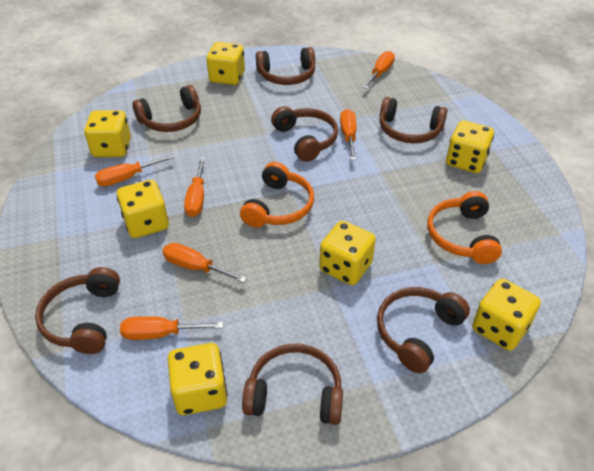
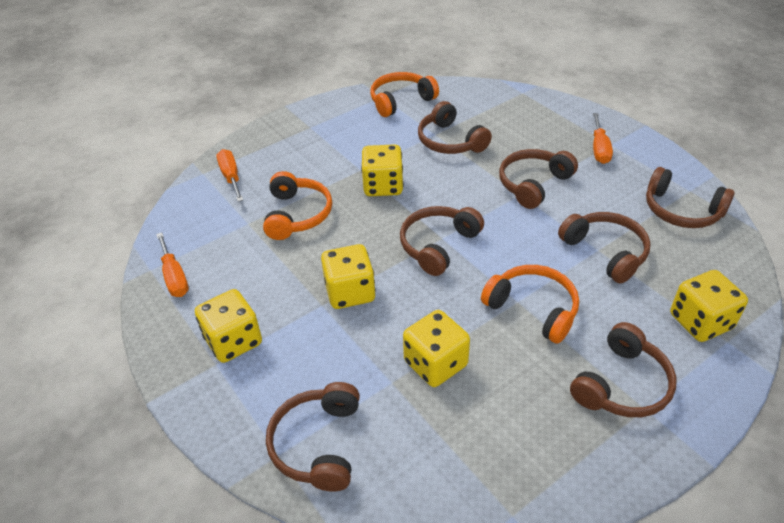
orange headphones: [240,162,314,228] [427,191,502,264] = 2 -> [263,171,332,240] [370,72,439,117] [481,265,579,344] = 3
orange screwdriver: [95,154,175,187] [120,316,223,340] [163,243,247,283] [184,157,205,217] [340,109,356,160] [363,51,395,89] = 6 -> [156,232,189,297] [217,149,243,202] [593,113,613,164] = 3
yellow dice: [84,110,131,157] [117,180,169,238] [168,343,228,415] [206,42,245,85] [319,221,376,285] [446,120,494,173] [472,279,541,351] = 7 -> [195,289,262,363] [321,244,376,309] [361,144,404,196] [403,310,470,387] [670,270,748,342] = 5

